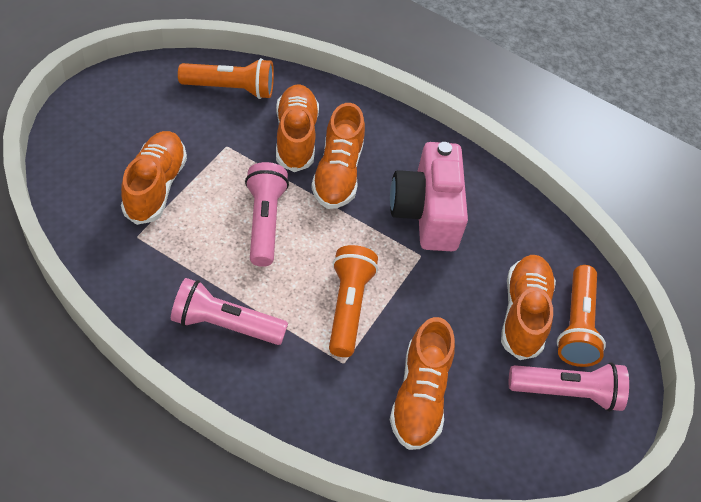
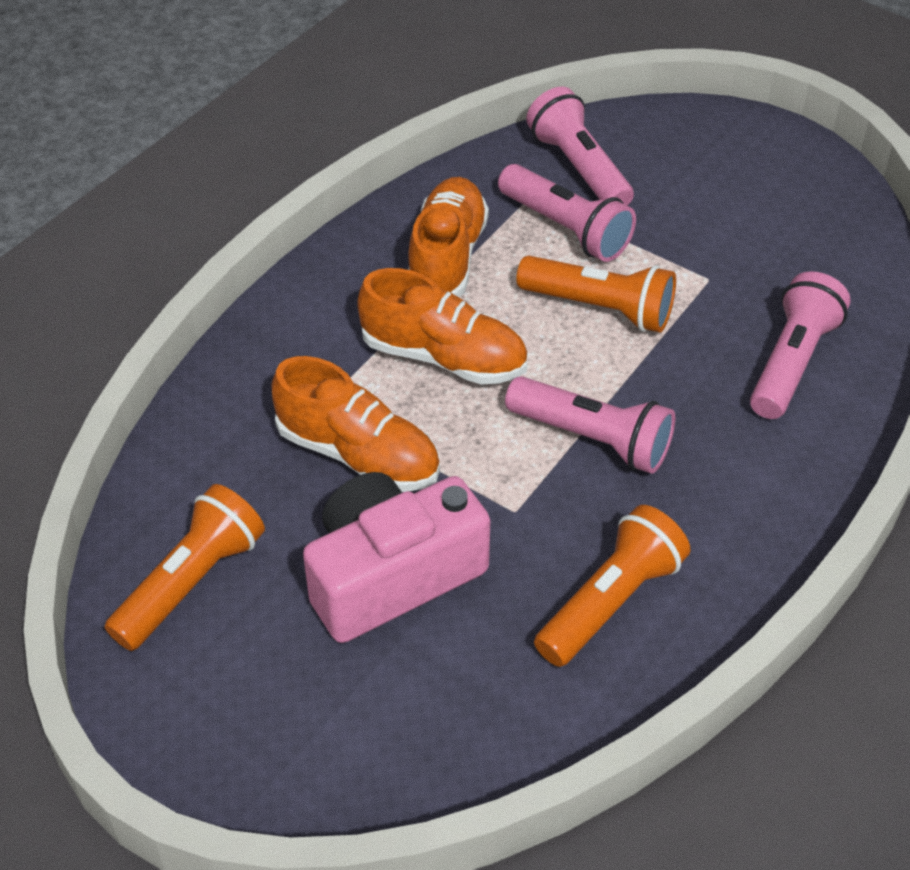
orange shoe: [121,131,187,225] [276,84,319,172] [311,103,365,209] [390,317,455,450] [501,255,556,360] = 5 -> [271,356,440,492] [357,268,528,385] [408,177,489,297] = 3
pink flashlight: [171,278,288,345] [245,162,289,267] [509,362,629,412] = 3 -> [498,164,636,262] [505,376,675,474] [526,87,634,206] [750,271,851,419] = 4

